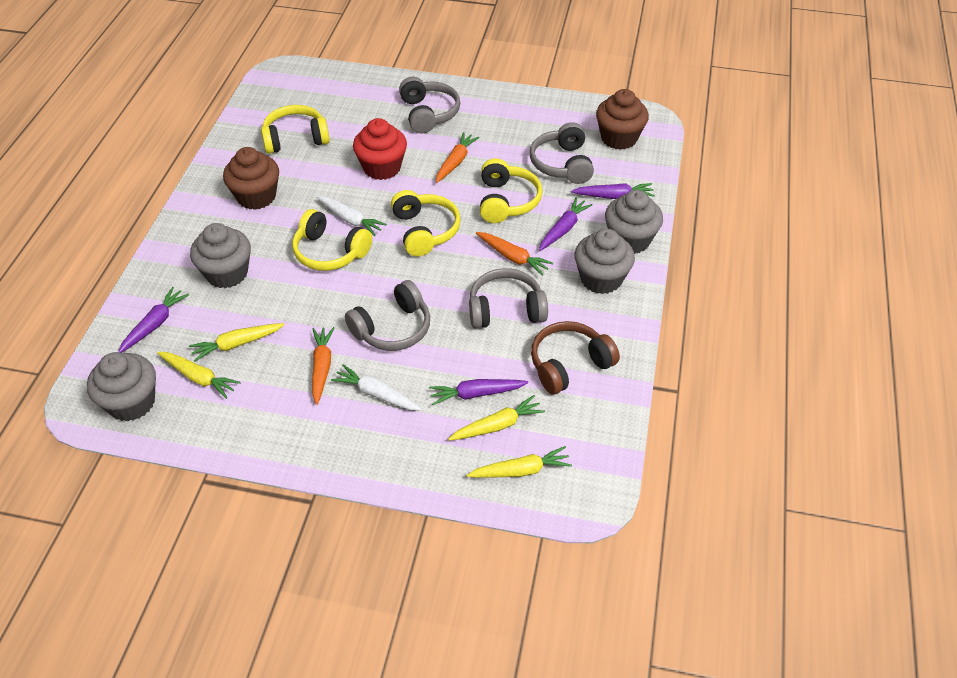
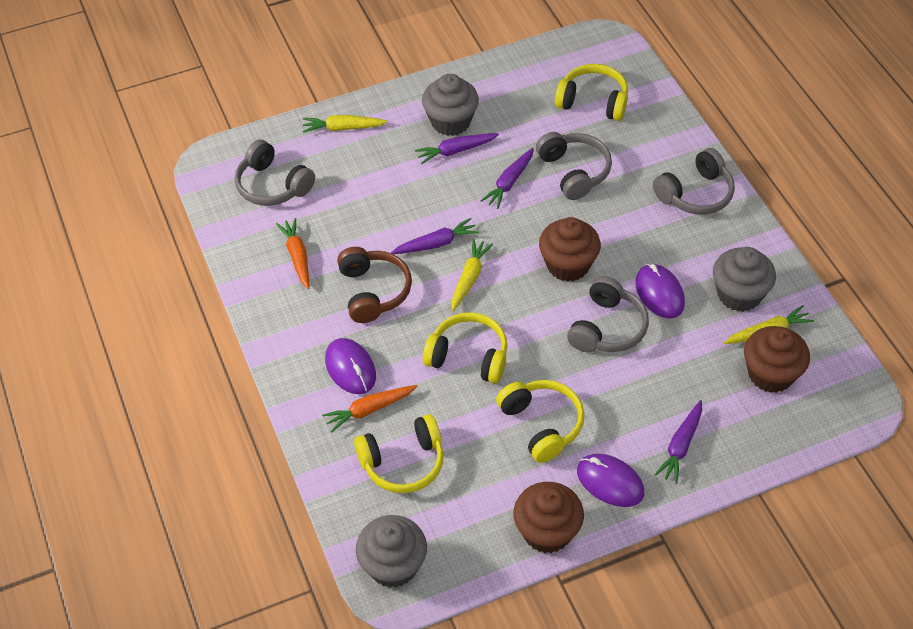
brown cupcake: [223,147,279,210] [596,89,649,150] = 2 -> [514,482,584,553] [539,217,601,282] [744,326,810,393] = 3
grey cupcake: [87,352,156,422] [190,223,251,288] [574,229,635,294] [605,190,663,254] = 4 -> [356,515,427,588] [422,74,479,136] [713,247,776,312] = 3
orange carrot: [312,327,334,405] [436,132,480,183] [476,232,553,276] = 3 -> [276,218,309,289] [322,385,417,432] = 2
purple mouse: none = 0 -> [325,338,376,394] [577,454,644,507] [635,264,685,319] = 3
red cupcake: [353,118,407,180] = 1 -> none = 0
white carrot: [316,196,387,236] [331,364,422,410] = 2 -> none = 0
yellow carrot: [157,352,241,399] [189,323,285,361] [448,395,545,441] [467,446,572,478] = 4 -> [303,115,388,133] [451,239,493,311] [724,305,814,344] = 3

